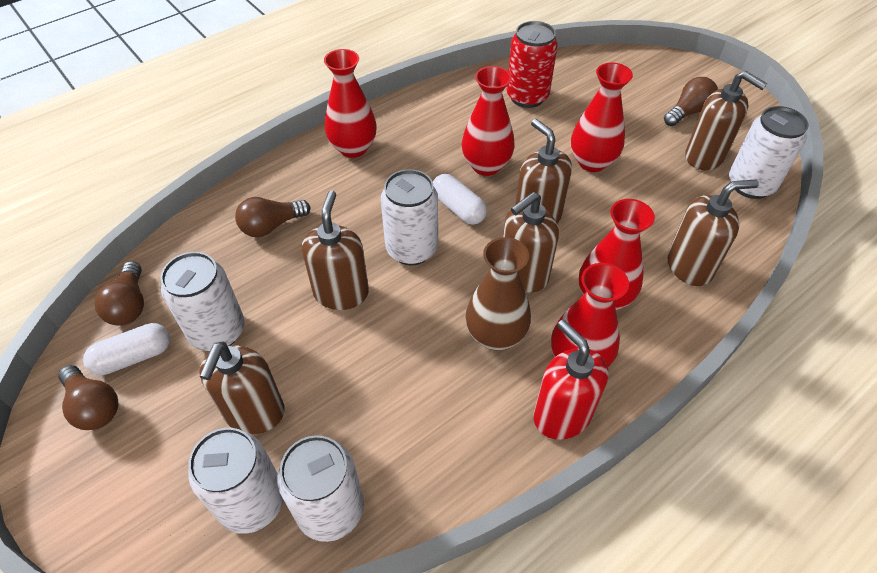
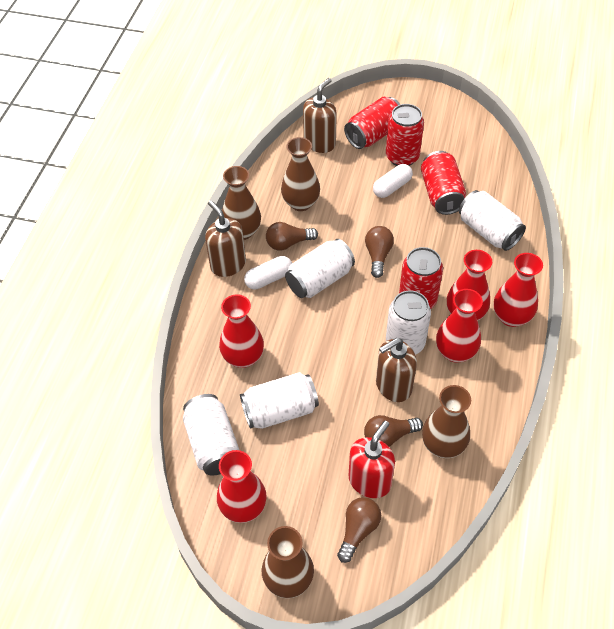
brown soap dispenser: [200,342,285,434] [302,190,369,310] [503,192,559,292] [515,119,572,224] [668,179,759,286] [685,71,767,170] = 6 -> [205,200,246,277] [303,78,337,153] [376,338,417,402] = 3
brown vase: [466,237,531,351] = 1 -> [222,166,261,240] [262,526,314,598] [281,137,320,211] [422,385,471,458] = 4
red can: [507,21,558,108] = 1 -> [344,97,401,149] [386,104,424,166] [399,247,443,309] [421,151,466,215] = 4

